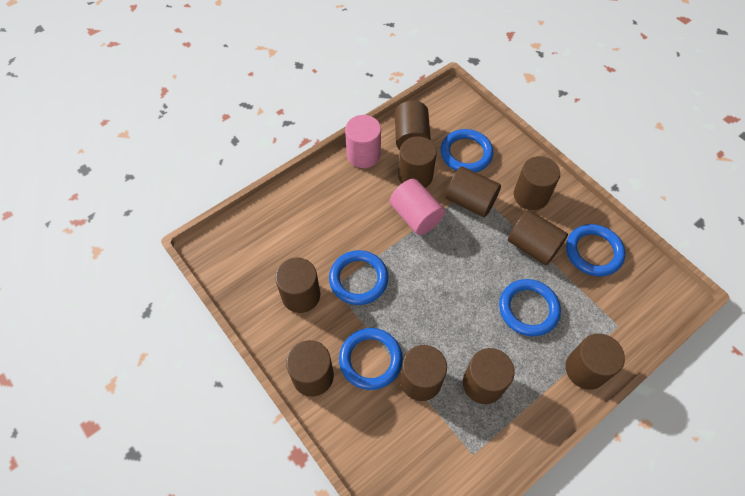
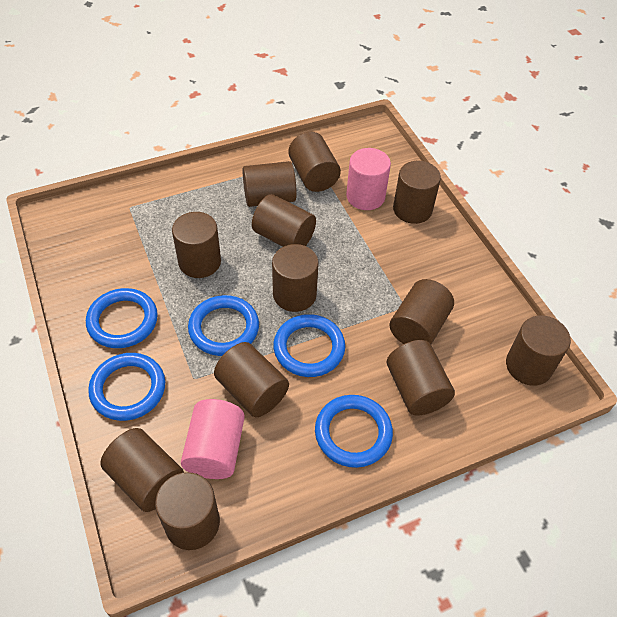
brown cylinder: [275,258,320,313] [286,340,334,397] [395,101,431,150] [398,136,437,188] [400,345,447,401] [446,166,501,217] [463,348,515,404] [508,210,568,265] [514,156,560,210] [565,334,625,390] = 10 -> [100,428,184,512] [155,472,220,550] [172,212,221,278] [214,342,289,417] [242,161,297,207] [252,194,316,247] [272,244,319,312] [288,132,341,192] [387,340,455,416] [390,279,454,344] [393,161,441,224] [506,315,571,386] = 12

